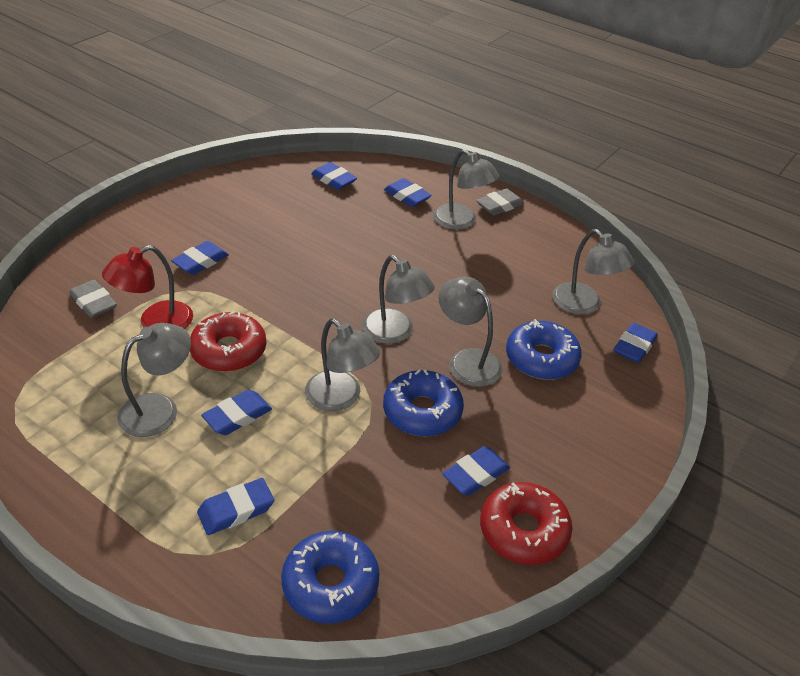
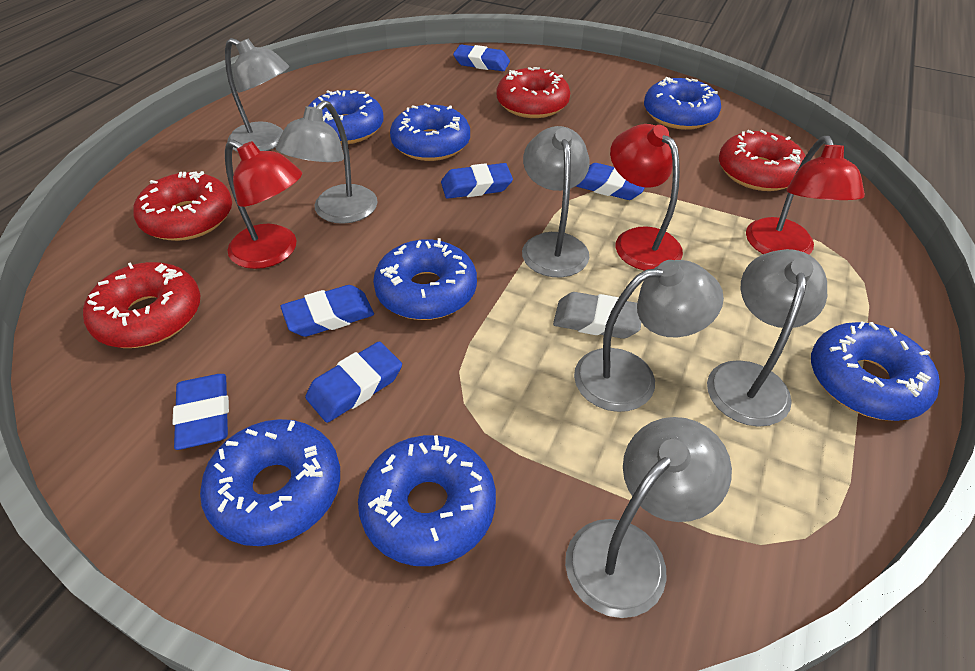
blue donut: [281,531,379,624] [383,369,464,437] [506,319,582,380] = 3 -> [200,419,340,546] [308,90,384,145] [358,435,496,566] [373,238,477,320] [390,103,470,161] [644,77,721,130] [811,321,940,421] = 7
blue eraser: [171,241,229,275] [197,478,274,535] [201,390,272,435] [311,162,357,190] [384,178,432,207] [442,446,510,496] [613,323,658,363] = 7 -> [172,374,229,450] [280,285,374,337] [305,341,402,423] [441,163,513,199] [453,44,510,71] [576,163,645,200] = 6
grey eraser: [69,280,117,318] [476,188,524,216] = 2 -> [553,292,641,339] = 1
red donut: [190,311,266,372] [480,482,572,565] = 2 -> [83,262,200,348] [133,171,232,241] [497,67,570,118] [719,130,805,191] = 4
red lamp: [102,245,193,329] = 1 -> [225,140,302,269] [610,124,683,271] [746,136,865,255] = 3

